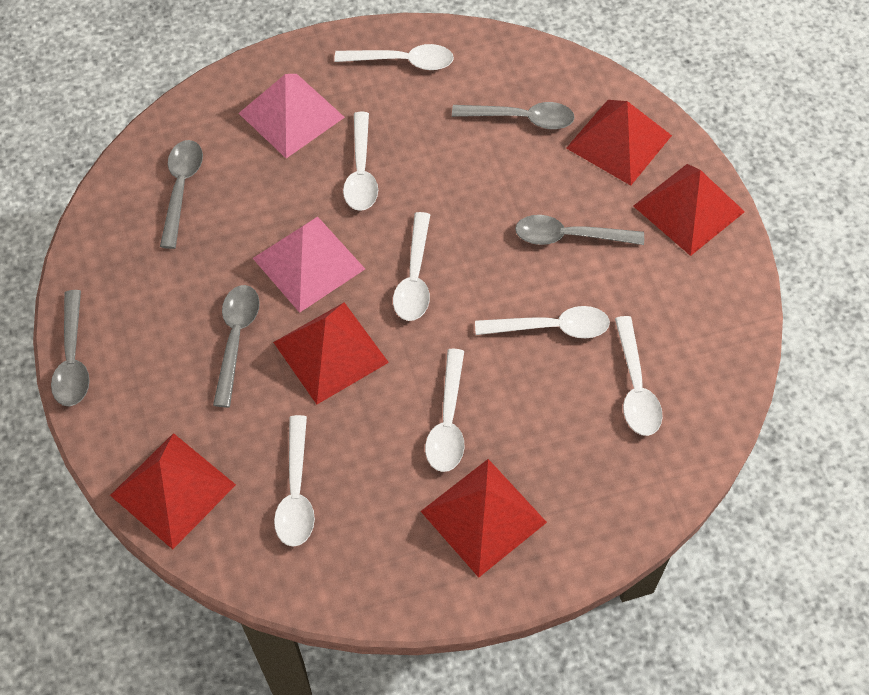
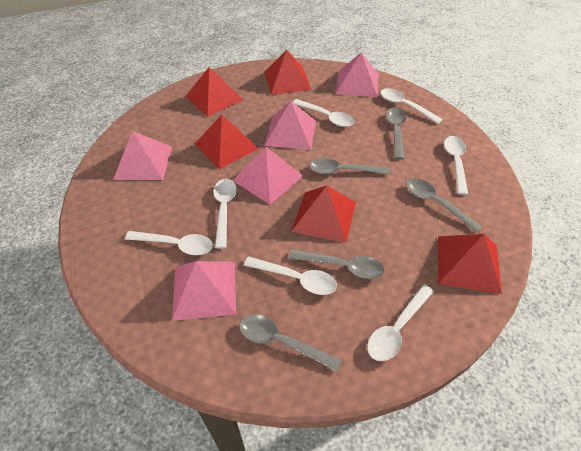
pink pyramid: [238,74,345,158] [253,217,365,313] = 2 -> [113,131,172,180] [172,261,236,321] [233,147,303,204] [265,101,316,150] [336,53,379,97] = 5

